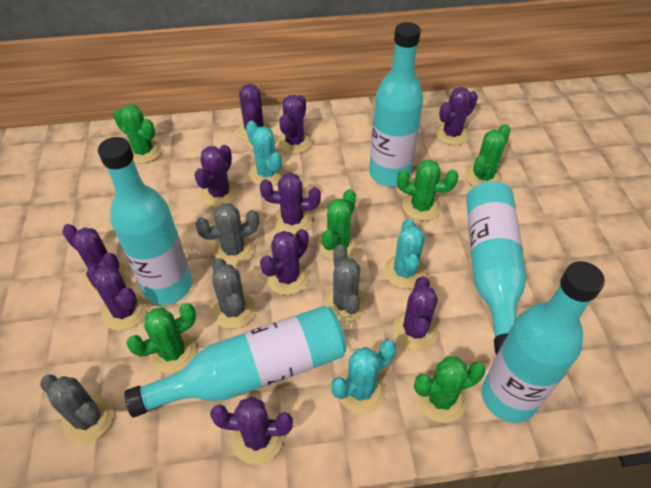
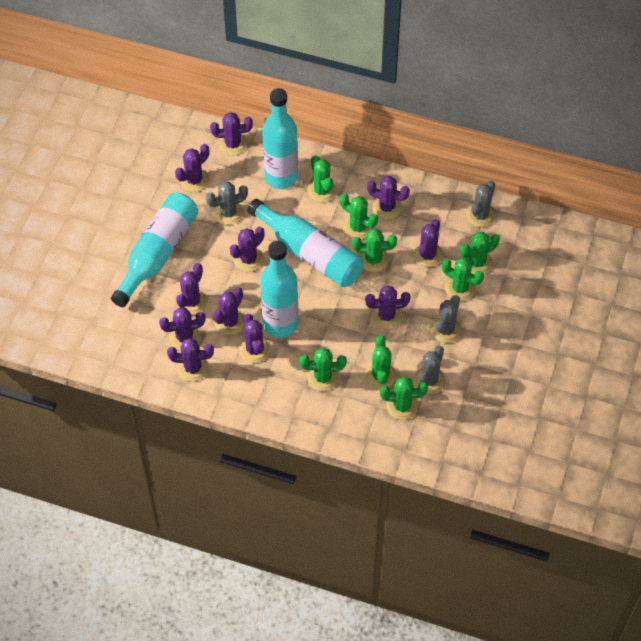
green cactus: [113,104,161,164] [126,303,196,374] [318,189,359,261] [397,159,459,221] [414,356,486,423] [465,124,510,187] = 6 -> [300,348,347,391] [307,155,337,203] [340,193,378,239] [352,228,397,272] [365,335,397,389] [380,377,428,420] [442,258,484,301] [460,232,500,274] = 8
purple cactus: [62,224,126,291] [86,266,147,331] [194,145,239,207] [210,396,293,465] [237,84,271,142] [260,173,321,235] [260,229,309,295] [277,95,312,154] [393,276,438,350] [435,87,478,145] = 10 -> [159,307,205,350] [167,338,214,382] [175,144,209,192] [176,263,207,315] [210,112,253,156] [213,287,244,335] [230,227,265,272] [239,314,271,363] [365,285,411,329] [367,176,410,219] [413,219,443,267] = 11
turquoise bottle: [98,137,192,305] [124,306,346,417] [369,22,423,187] [466,181,526,354] [482,261,605,423] = 5 -> [111,193,198,307] [248,199,364,287] [260,241,298,338] [262,88,298,189] = 4
turquoise cactus: [246,121,285,186] [331,340,396,414] [384,219,426,289] = 3 -> none = 0

